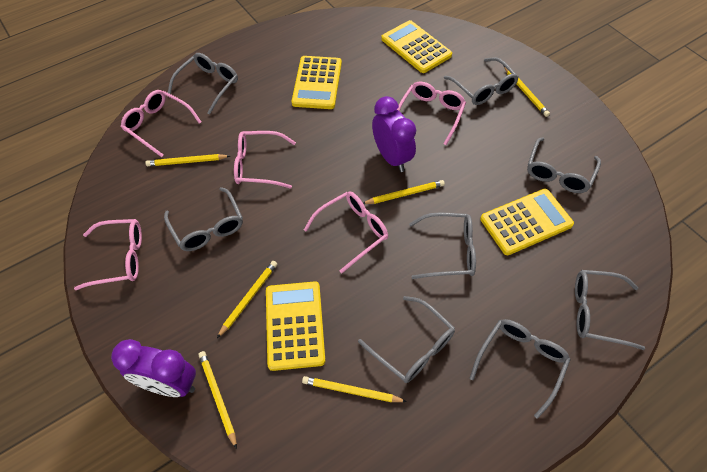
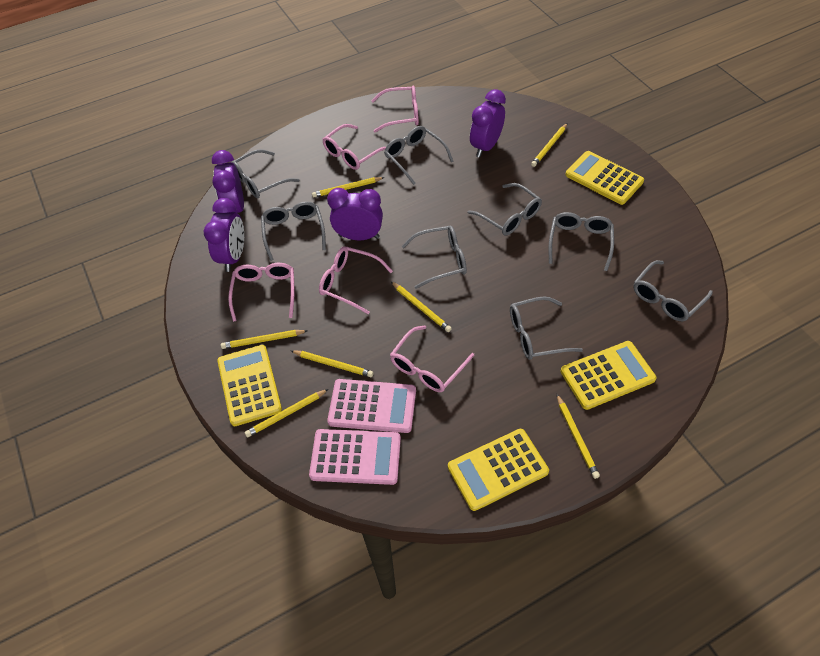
pink calculator: none = 0 -> [309,429,401,485] [327,379,416,433] = 2
purple clock: [111,339,196,397] [372,96,416,172] = 2 -> [204,198,244,272] [212,150,244,213] [327,188,383,240] [470,89,506,157] = 4
yellow pencil: [145,154,230,166] [199,351,237,449] [217,261,277,338] [302,376,407,402] [363,180,445,204] [503,65,550,117] = 6 -> [221,330,308,349] [244,389,329,437] [291,350,374,377] [312,177,385,198] [391,282,452,332] [531,123,567,167] [557,394,600,479] = 7

